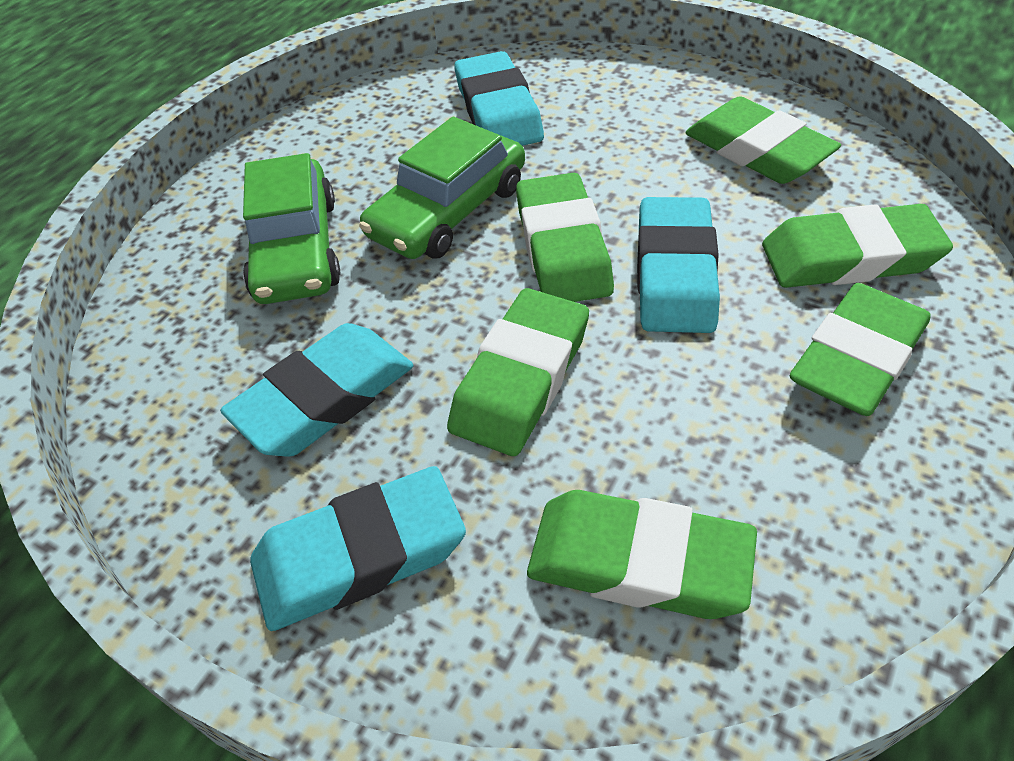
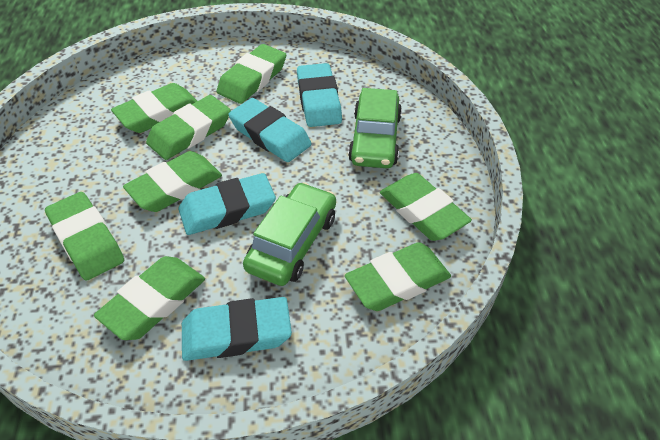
green eraser: [447,288,589,456] [516,173,614,302] [527,490,757,619] [685,96,841,184] [762,204,953,288] [790,283,931,416] = 6 -> [45,192,124,281] [94,256,205,340] [111,83,197,133] [123,151,222,212] [146,95,231,160] [217,44,286,104] [345,242,451,311] [380,173,472,241] = 8

